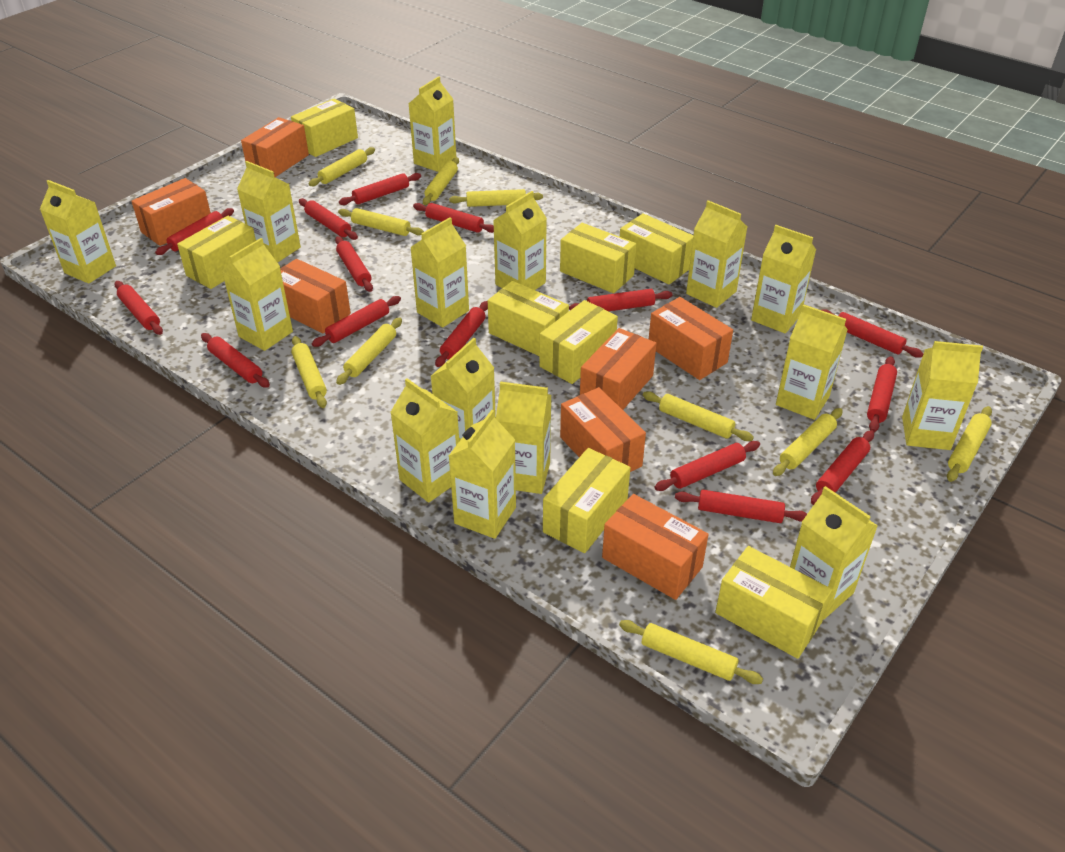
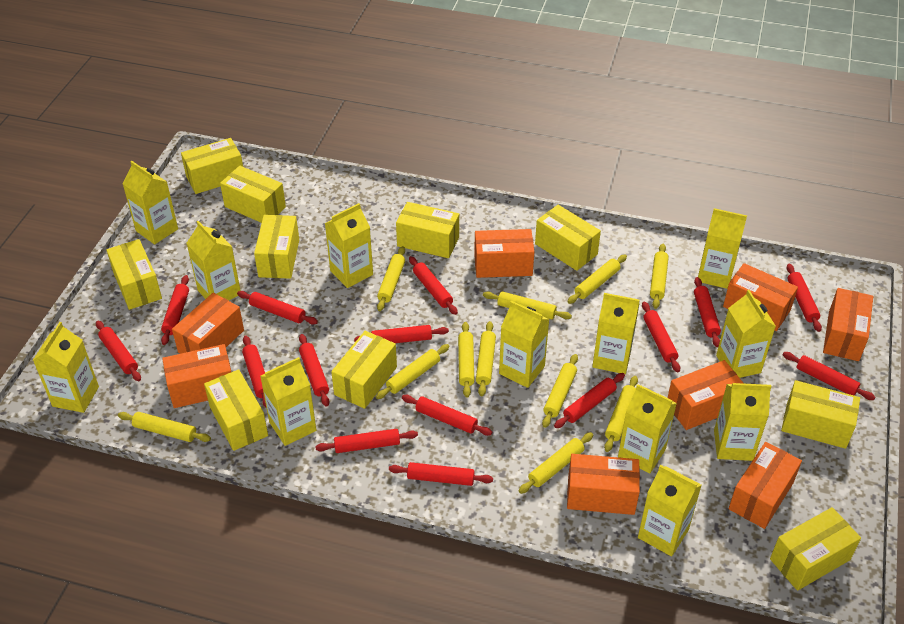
orange box: [131,178,211,246] [241,117,309,177] [280,259,351,333] [560,387,646,472] [580,328,657,410] [602,494,709,600] [649,297,733,380] = 7 -> [162,344,231,408] [172,293,244,354] [474,229,534,278] [567,454,640,515] [667,360,744,430] [723,263,798,331] [729,442,802,529] [823,288,873,361] = 8
yellow box: [177,216,256,289] [291,98,358,157] [488,281,569,356] [539,300,618,384] [543,448,630,553] [560,223,637,293] [620,213,693,285] [715,546,832,659] = 8 -> [106,239,162,310] [181,138,243,194] [204,369,268,451] [220,166,286,223] [254,215,299,279] [331,331,397,409] [396,202,459,258] [535,205,601,271] [770,507,861,591] [781,380,860,449] = 10
yellow carton: [40,180,116,284] [222,238,293,351] [237,161,301,263] [390,378,459,503] [409,76,456,172] [410,217,469,327] [430,338,496,441] [449,410,516,539] [493,191,547,290] [496,382,551,494] [686,200,747,308] [751,225,816,333] [776,304,848,420] [790,486,878,620] [902,341,983,450] = 15 -> [33,322,99,413] [122,161,178,245] [187,221,241,300] [260,357,316,446] [325,203,373,288] [499,301,549,388] [592,293,640,374] [618,384,677,473] [638,465,702,556] [698,208,747,289] [714,383,772,461] [716,290,776,378] = 12
yellow rolling pin: [291,336,327,408] [309,147,375,186] [336,318,402,385] [338,208,424,236] [423,157,459,205] [449,189,543,207] [619,620,763,684] [643,391,754,441] [773,408,843,476] [947,406,992,482] = 10 -> [118,412,211,442] [376,344,450,399] [377,246,405,311] [458,322,474,398] [476,321,496,396] [483,291,572,319] [519,432,593,494] [542,354,578,428] [567,255,627,304] [604,376,638,452] [650,244,669,309] = 11

